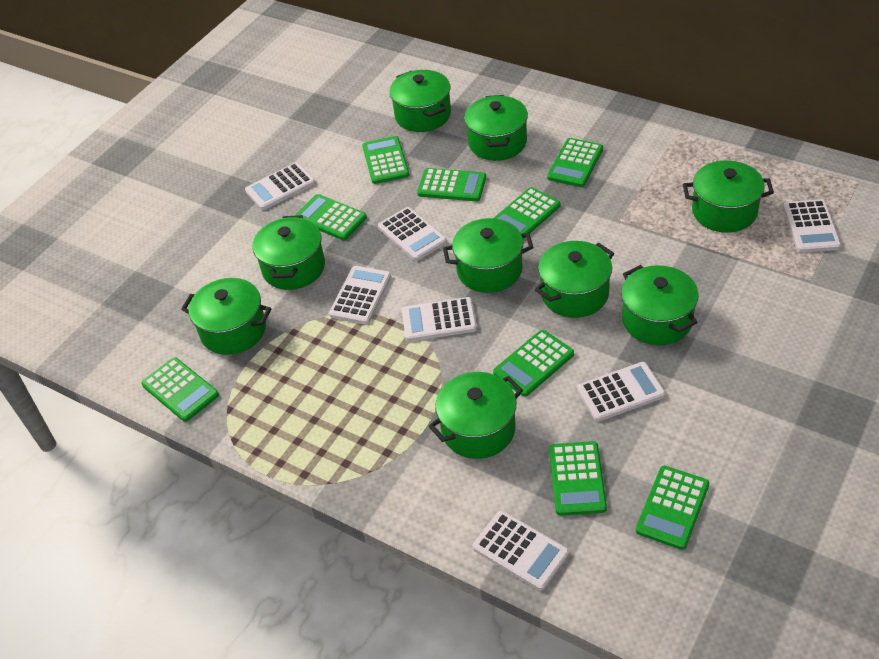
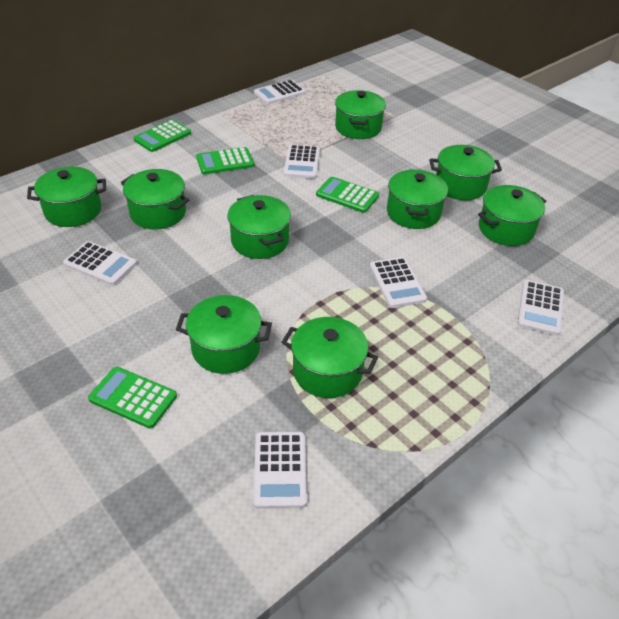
green calculator: [141,357,219,422] [295,194,367,240] [362,136,409,184] [417,168,486,201] [493,330,574,397] [494,187,560,239] [547,138,603,187] [549,441,607,516] [636,466,709,550] = 9 -> [88,367,177,429] [133,119,191,152] [196,147,254,174] [316,177,379,213] = 4
white calculator: [245,162,316,210] [329,266,391,324] [378,207,447,261] [402,297,477,341] [473,511,569,591] [577,362,665,422] [783,199,841,253] = 7 -> [63,241,137,286] [254,80,306,105] [254,432,307,509] [284,144,320,179] [370,257,427,308] [517,280,564,336] = 6

